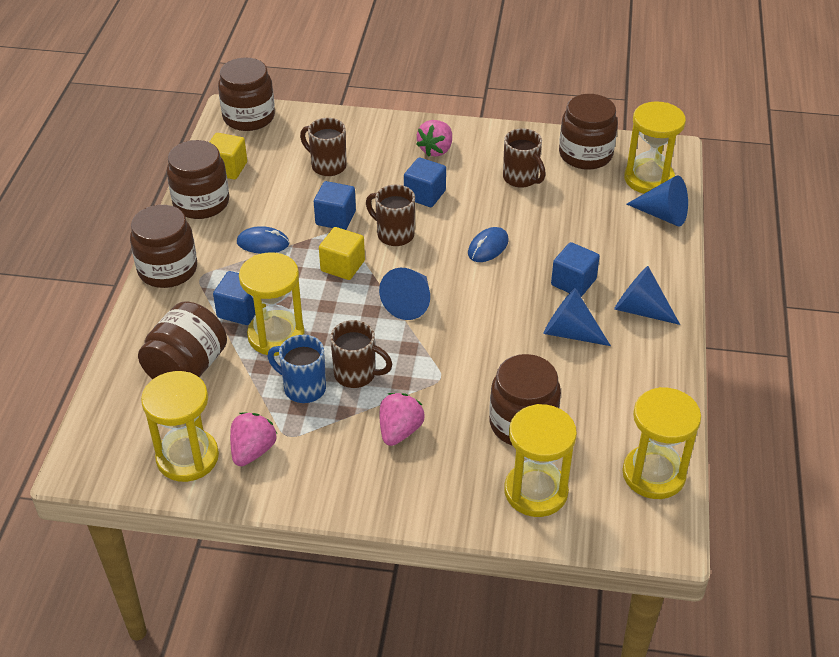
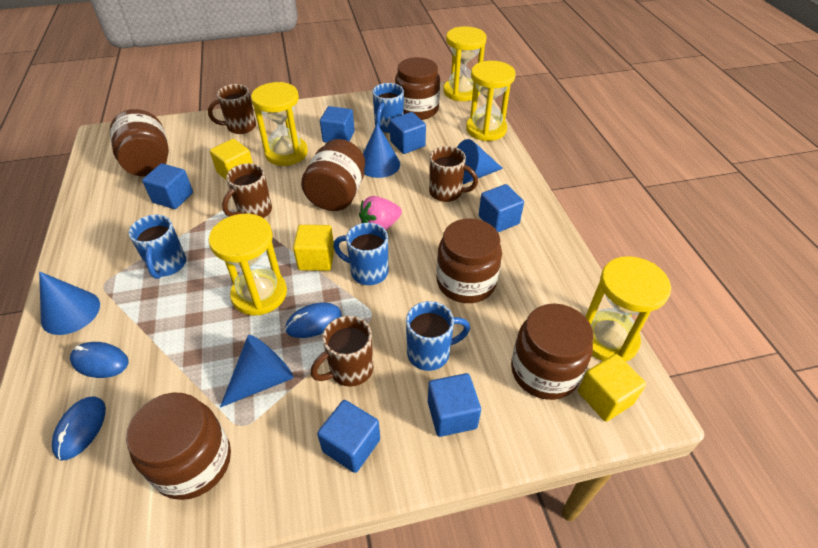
blue cube: [213,271,255,325] [314,181,356,230] [404,157,446,207] [551,242,600,297] = 4 -> [142,163,193,209] [317,400,380,473] [320,106,355,143] [390,112,426,154] [428,373,481,437] [479,184,524,232] = 6
blue mouse: [237,226,289,254] [468,227,509,262] = 2 -> [52,396,106,461] [70,342,128,378] [285,302,342,338] = 3
blue mug: [268,335,326,403] = 1 -> [129,215,186,279] [333,223,388,285] [373,83,404,133] [406,301,470,371] = 4
pink strawberry: [230,412,277,466] [380,393,425,446] [416,120,452,157] = 3 -> [359,196,402,230] = 1
yellow cube: [210,133,247,180] [319,227,365,280] = 2 -> [210,139,253,180] [293,225,334,271] [578,354,646,422] = 3

